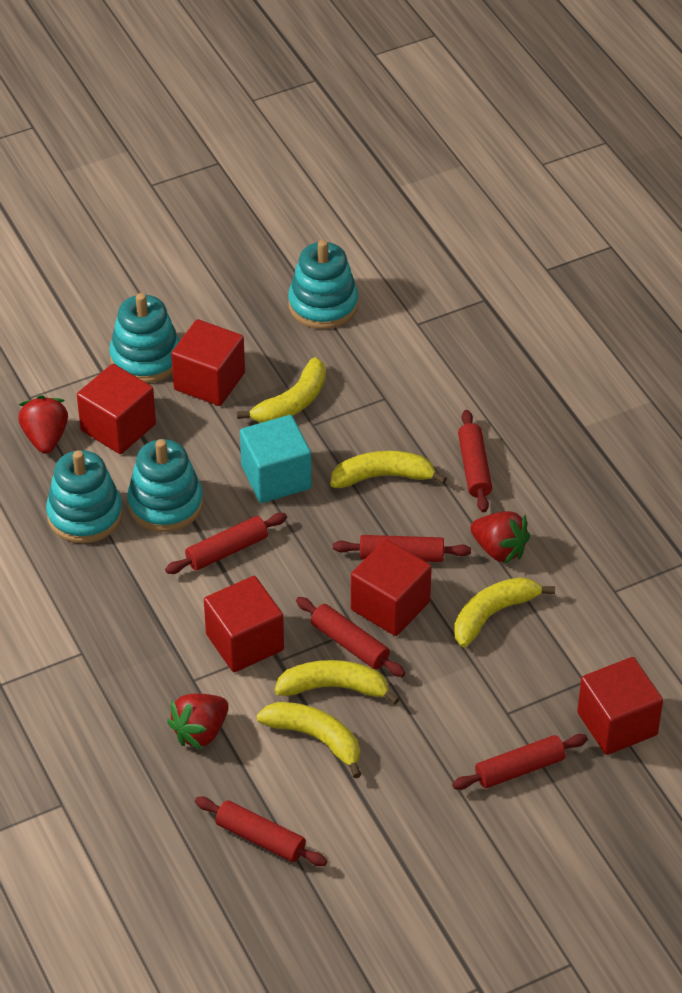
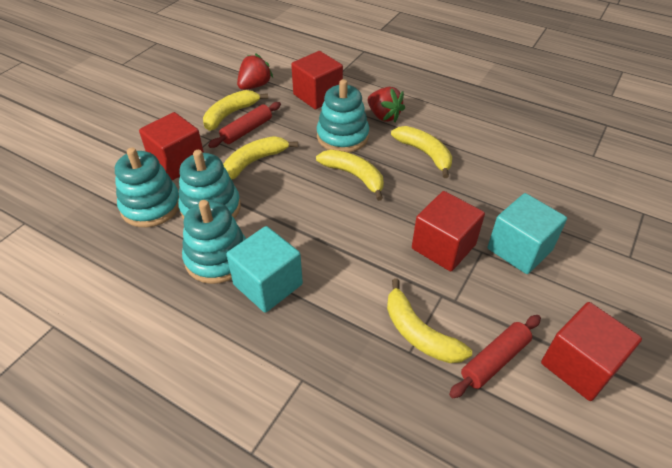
red cube: [77,364,156,454] [171,319,245,406] [204,576,284,672] [351,539,432,636] [577,657,663,755] = 5 -> [139,112,204,180] [291,51,343,110] [412,191,485,272] [541,302,642,401] = 4
red rolling pin: [165,513,287,574] [195,797,327,866] [296,597,405,677] [333,535,471,562] [452,734,588,790] [458,410,492,512] = 6 -> [208,102,281,148] [449,315,541,398] = 2
red strawberry: [18,395,68,454] [167,693,229,750] [470,511,530,564] = 3 -> [237,53,273,90] [367,87,405,122] = 2
turquoise cube: [240,415,312,503] = 1 -> [226,226,303,313] [488,193,567,274] = 2

